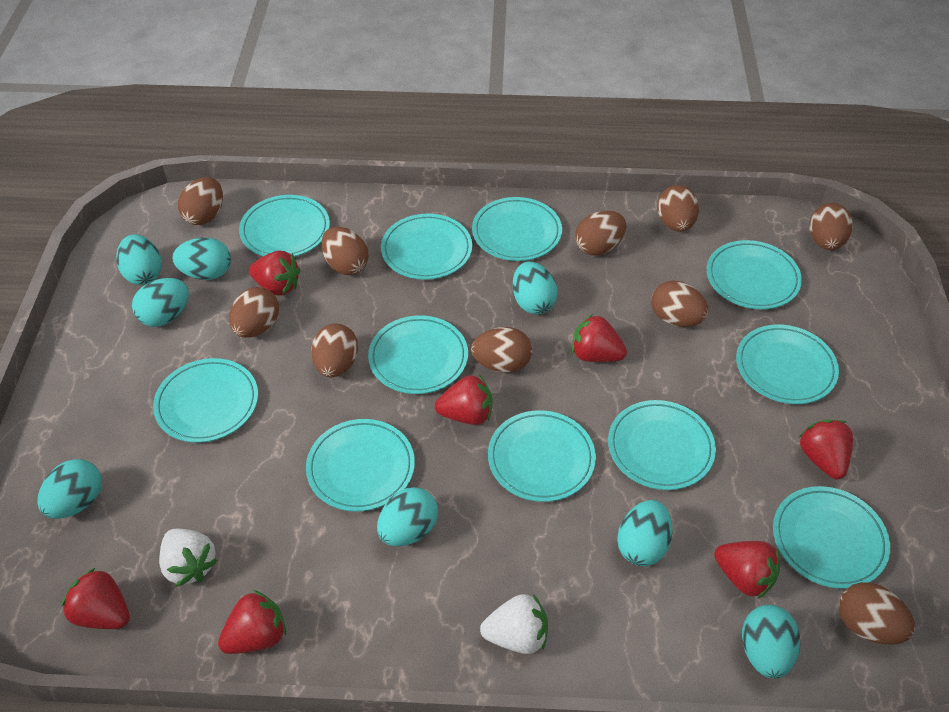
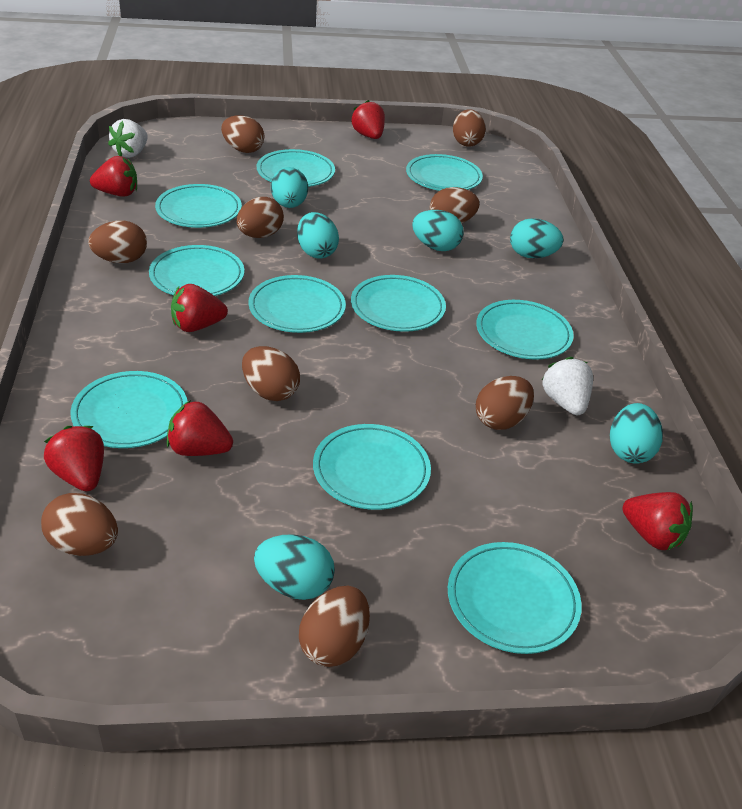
brown egg: [178,177,223,225] [229,287,279,338] [311,324,358,377] [321,227,369,275] [471,327,532,373] [575,211,626,255] [651,280,708,327] [657,185,699,232] [809,203,853,250] [839,582,915,644] = 10 -> [41,493,118,556] [88,220,147,263] [221,115,265,153] [237,197,284,238] [242,346,300,401] [299,586,370,667] [430,187,480,224] [453,109,486,147] [476,376,534,430] = 9
red strawberry: [61,568,130,629] [218,590,286,654] [249,251,300,296] [435,375,492,425] [572,314,627,362] [714,541,780,599] [798,420,853,479] = 7 -> [44,426,104,491] [90,156,137,197] [167,400,233,456] [171,284,228,332] [351,100,385,139] [622,492,693,550] = 6
turquoise egg: [37,459,102,519] [116,234,162,285] [132,278,189,327] [172,237,231,280] [377,487,438,547] [512,261,558,314] [617,500,673,566] [742,605,800,679] = 8 -> [254,534,335,600] [271,167,308,208] [297,212,339,259] [412,210,464,251] [510,218,564,259] [610,403,663,464] = 6
turquoise plate: [153,358,258,443] [239,195,330,257] [306,419,415,512] [368,315,468,394] [381,214,472,280] [472,197,562,261] [488,410,596,502] [608,400,716,490] [707,240,802,309] [736,324,839,404] [773,486,890,589] = 11 -> [70,371,188,448] [149,245,244,296] [155,184,242,228] [248,275,346,333] [257,149,335,187] [313,424,431,510] [351,275,446,332] [406,154,483,191] [448,542,582,654] [476,300,574,360] = 10

